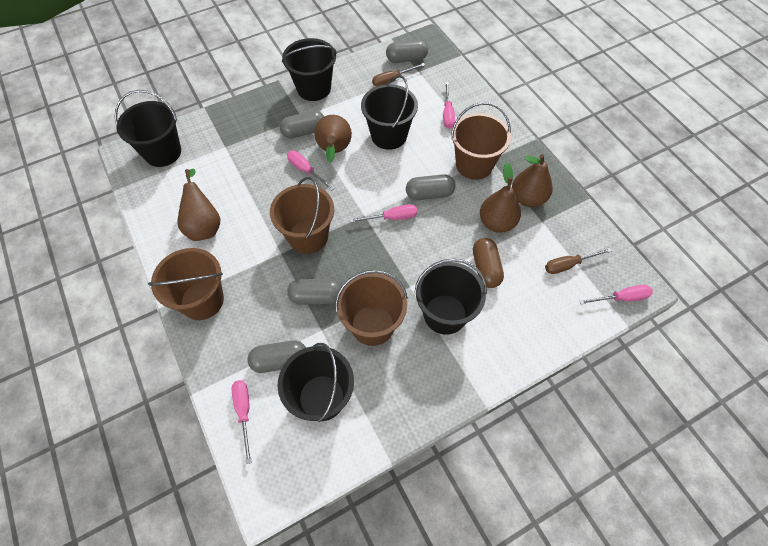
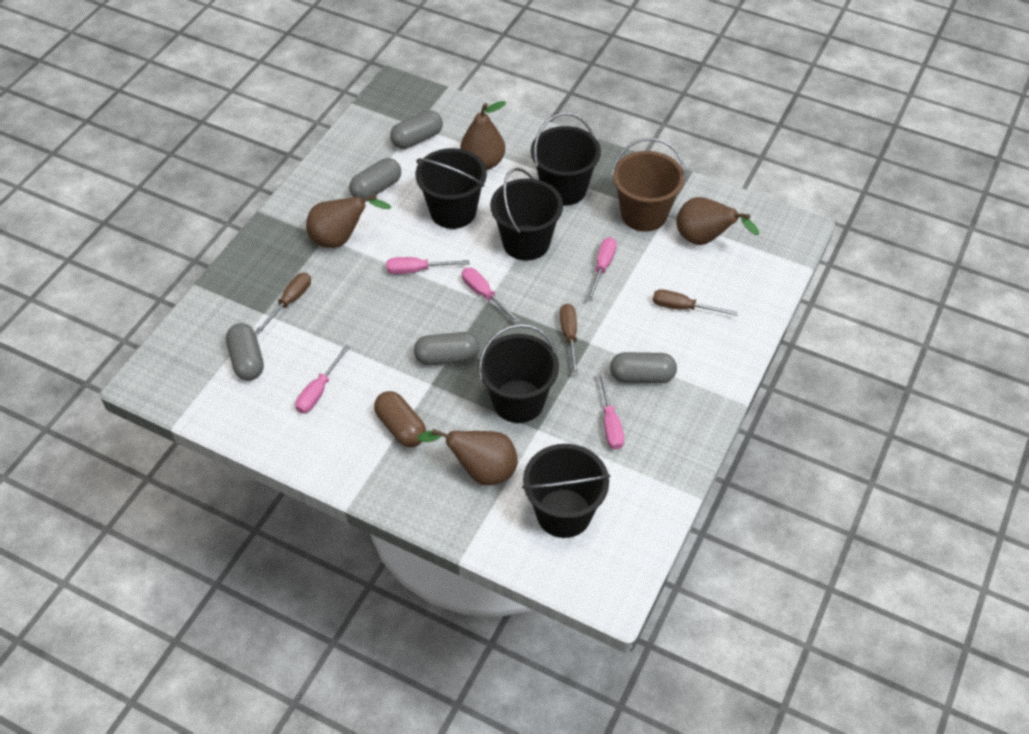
brown bucket: [148,248,224,320] [270,177,334,254] [335,270,408,346] [451,102,511,180] = 4 -> [612,138,686,232] = 1
brown screwdriver: [372,63,425,86] [545,248,612,274] = 2 -> [255,273,311,334] [560,304,578,376] [653,289,738,316] = 3

